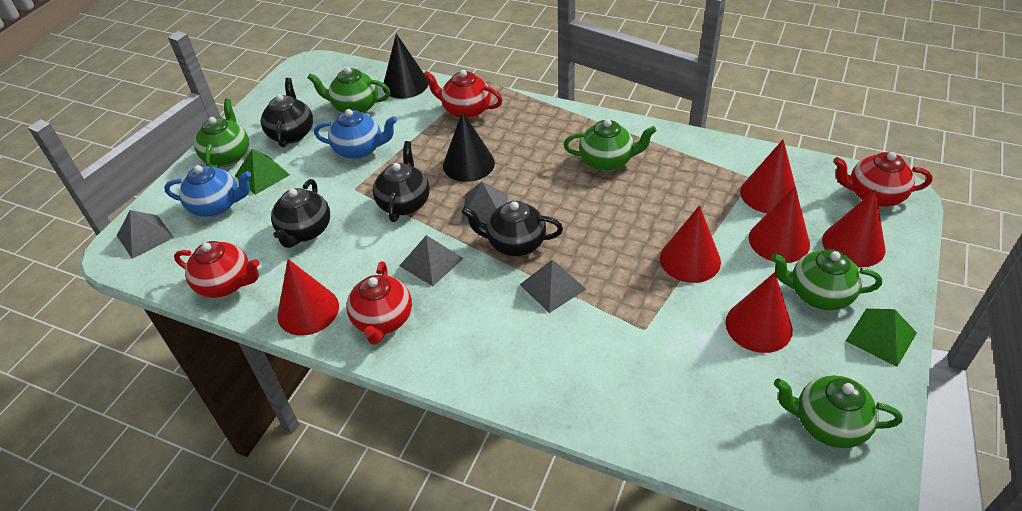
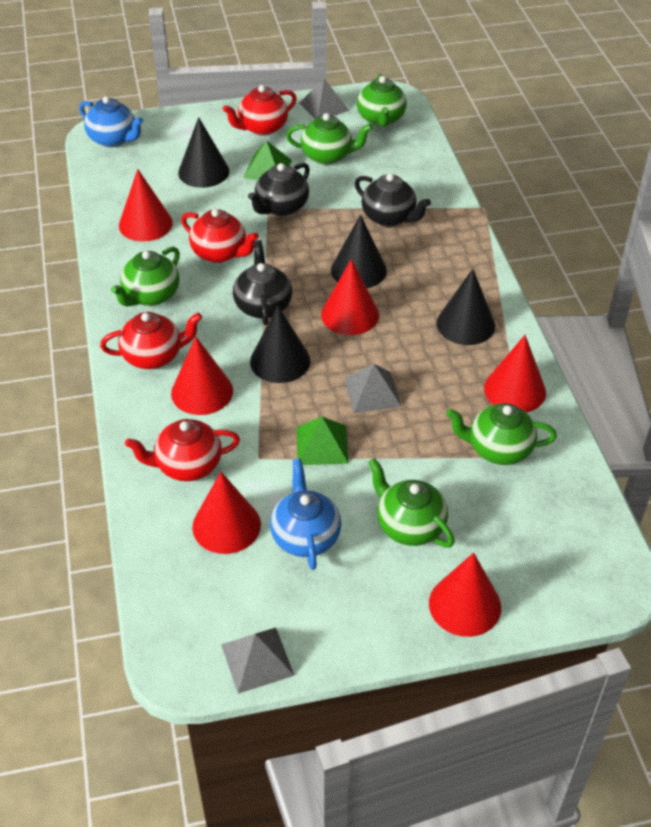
black cone: [383,33,429,99] [443,111,495,182] = 2 -> [178,117,229,188] [250,306,310,383] [331,215,387,288] [437,269,495,345] = 4
black teapot: [261,78,313,148] [271,179,330,248] [373,141,430,222] [462,201,563,256] = 4 -> [233,240,292,325] [248,163,310,216] [355,173,431,227] = 3
grey pyramid: [117,210,174,259] [400,235,464,286] [461,182,508,224] [520,260,586,313] = 4 -> [221,628,295,694] [299,79,350,119] [344,364,402,413] = 3

